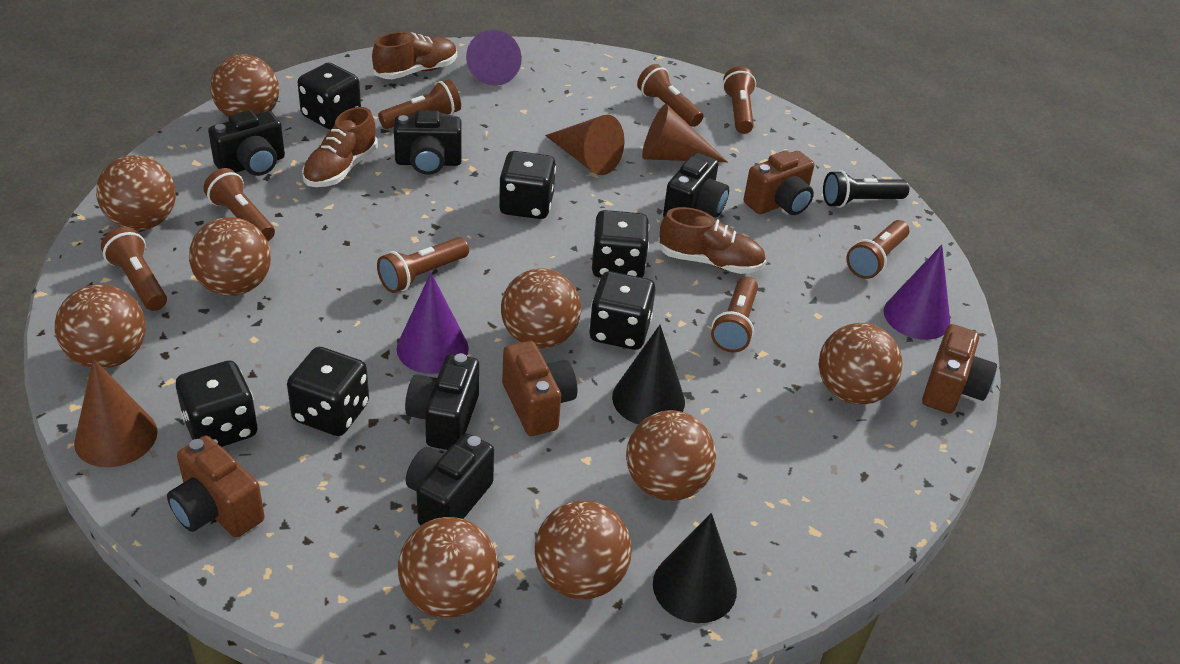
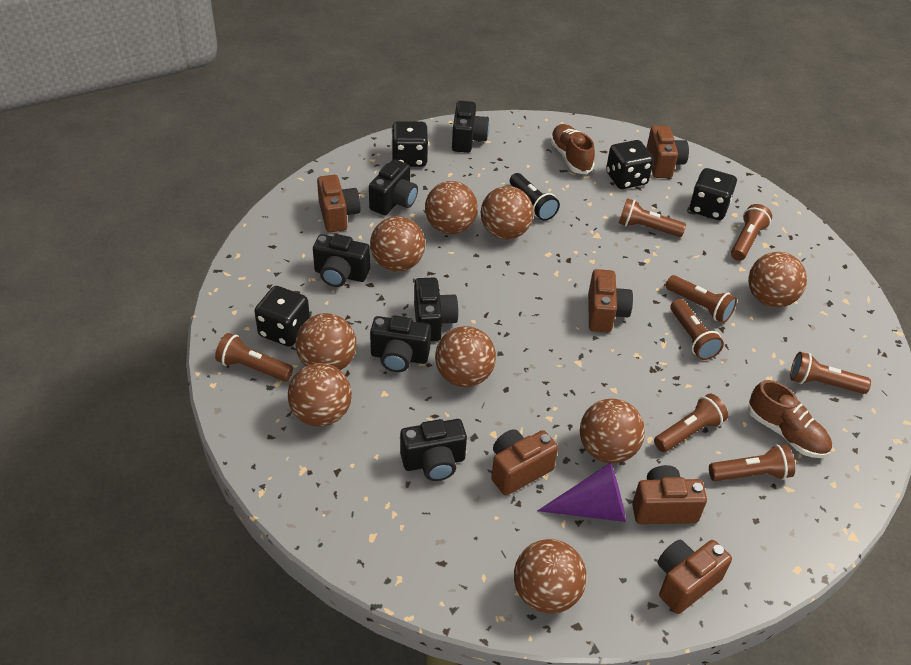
black camera: [208,110,285,176] [394,110,462,175] [405,353,479,450] [406,434,494,526] [663,153,729,217] = 5 -> [313,234,370,287] [369,159,418,215] [370,315,431,372] [400,419,467,481] [414,278,459,341] [452,101,490,153] = 6
black cone: [612,325,685,425] [653,513,737,623] = 2 -> none = 0
black dice: [176,361,257,447] [287,347,369,436] [298,63,361,129] [499,151,556,219] [589,271,656,350] [592,210,649,278] = 6 -> [254,286,310,347] [391,121,429,167] [606,140,654,189] [690,168,737,220] = 4
brown camera: [167,436,265,537] [502,341,577,436] [744,150,814,215] [922,324,997,414] = 4 -> [317,175,361,233] [491,429,558,495] [588,269,633,333] [632,465,707,524] [646,126,689,178] [657,540,732,614] = 6
brown cone: [74,359,158,467] [545,115,624,175] [642,104,728,162] = 3 -> none = 0
brown shoe: [302,107,378,187] [372,32,457,79] [658,207,766,274] = 3 -> [550,124,595,174] [748,380,832,458] = 2
purple cone: [397,273,469,374] [466,30,522,86] [883,245,950,340] = 3 -> [537,463,626,522] = 1

